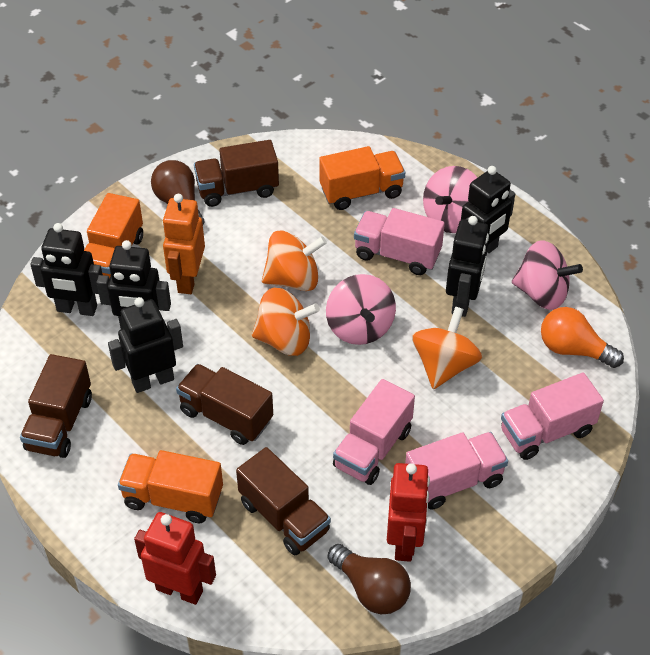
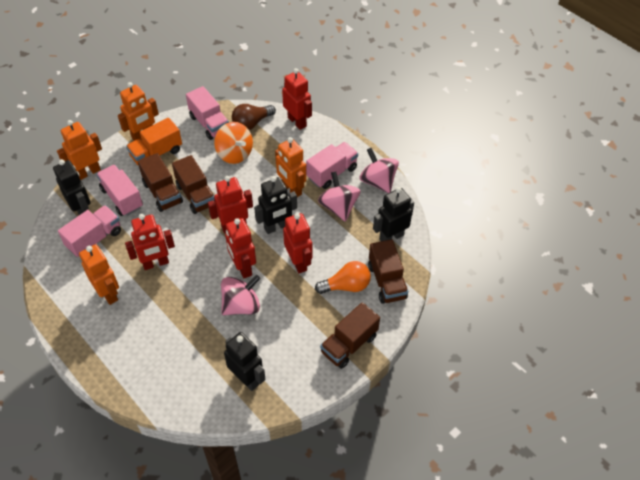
black robot: [30,223,103,316] [96,240,171,329] [108,297,183,393] [446,216,489,317] [461,166,515,253] = 5 -> [53,159,91,215] [224,332,265,391] [254,176,297,234] [373,187,414,241] = 4
brown light bulb: [151,160,205,225] [327,544,411,614] = 2 -> [232,104,276,130] = 1
orange robot: [162,194,205,294] = 1 -> [57,120,102,180] [79,244,119,305] [118,82,159,141] [275,137,306,197] = 4
orange spinning top: [252,288,320,356] [262,231,327,291] [412,306,482,389] = 3 -> [214,122,253,164] = 1
orange truck: [84,193,143,279] [118,450,223,523] [319,146,405,210] = 3 -> [126,118,182,166] = 1
red robot: [134,512,216,605] [387,463,430,562] = 2 -> [125,214,175,270] [208,176,253,233] [225,218,256,278] [282,68,312,130] [283,213,312,273] = 5

